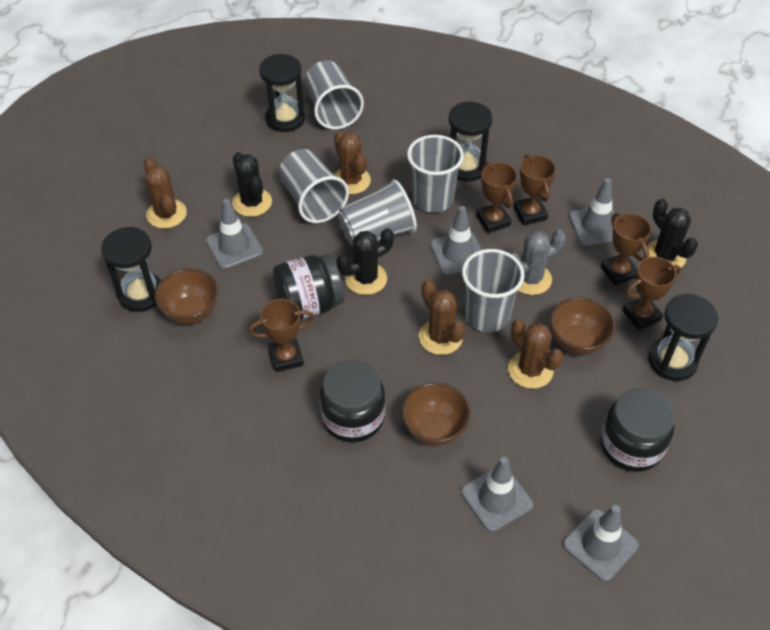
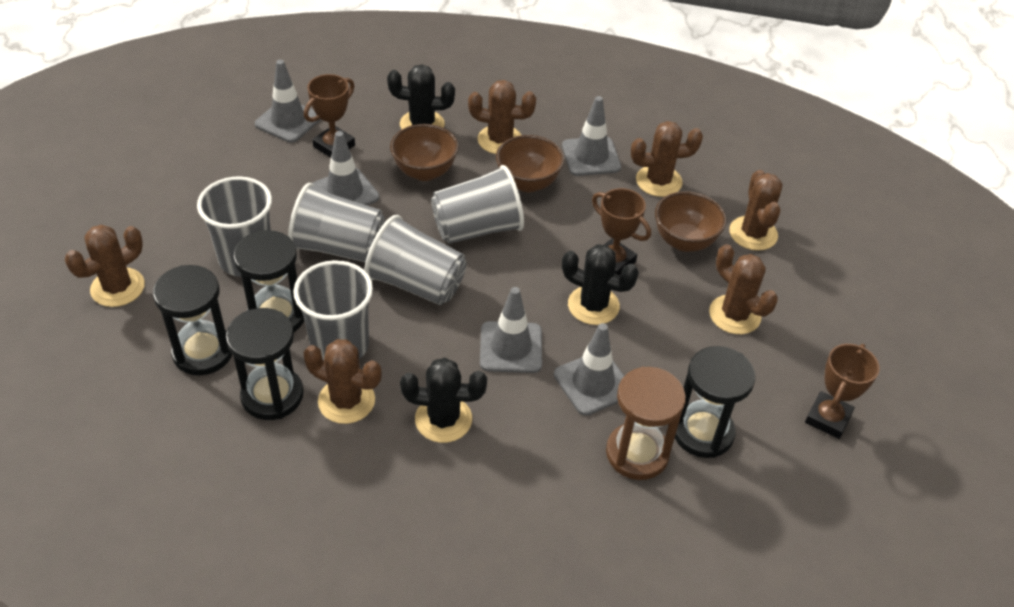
black jar: [273,254,344,319] [320,360,385,442] [600,388,675,472] = 3 -> none = 0
brown cactus: [144,157,187,229] [334,131,371,194] [419,279,465,355] [508,319,564,389] = 4 -> [65,225,145,307] [304,339,382,424] [468,80,536,154] [631,121,703,197] [709,244,778,334] [729,170,782,251] = 6
brown hourglass: none = 0 -> [606,367,686,480] = 1
brown trophy: [249,299,315,372] [476,162,517,233] [514,154,556,225] [601,213,652,286] [622,257,681,330] = 5 -> [304,74,355,158] [592,188,651,275] [805,344,880,439] = 3
grey cactus: [511,230,566,295] = 1 -> none = 0

